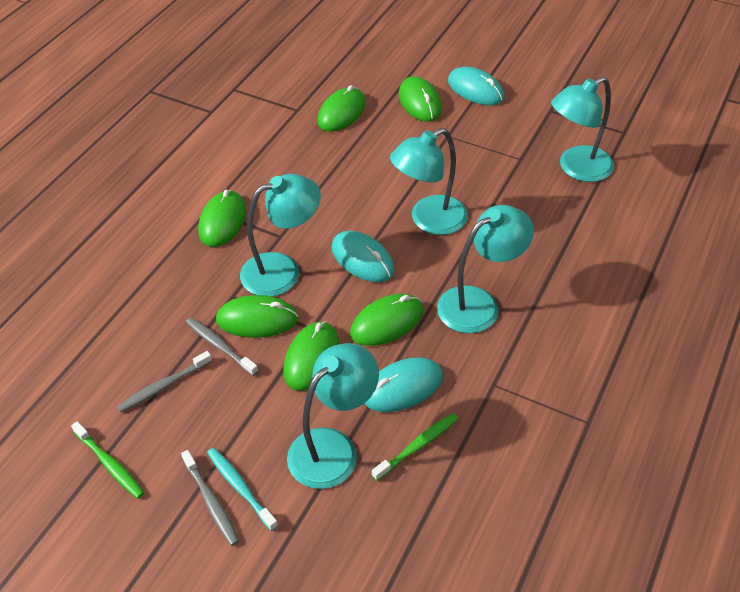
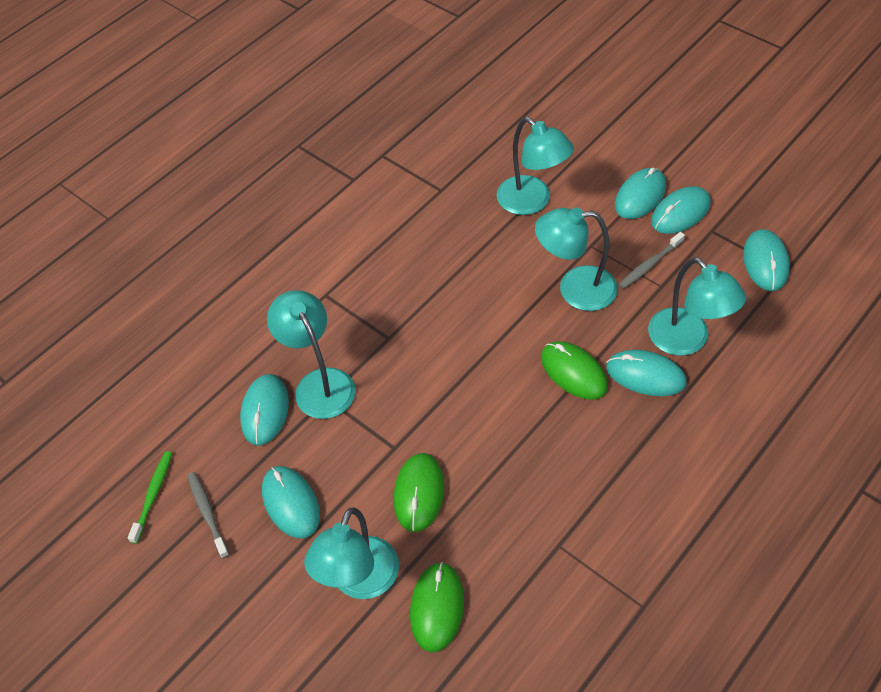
green mouse: [198,190,246,247] [216,295,298,338] [284,321,339,391] [317,85,366,132] [350,294,423,346] [399,76,442,122] = 6 -> [394,453,444,532] [410,562,464,652] [541,341,608,400] = 3
green toothbrush: [71,421,144,499] [372,413,458,481] = 2 -> [128,451,172,544] = 1
grey toothbrush: [117,351,212,412] [181,450,239,546] [186,317,258,376] = 3 -> [188,472,229,559] [619,232,685,289] = 2
turquoise mouse: [331,231,395,282] [364,357,443,412] [448,67,504,105] = 3 -> [240,374,289,446] [262,466,320,538] [606,350,687,396] [615,168,666,219] [651,186,711,234] [743,229,790,291] = 6
turquoise toothbrush: [207,448,278,531] = 1 -> none = 0

